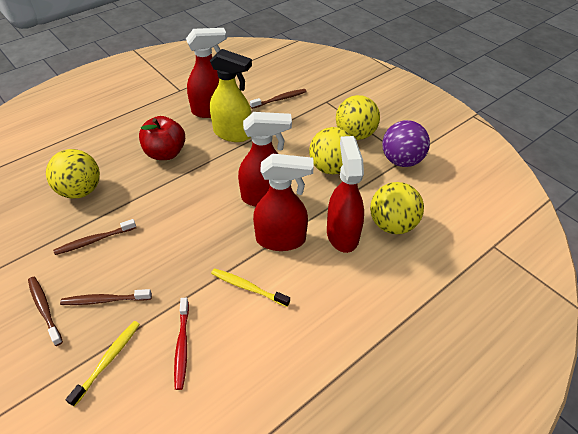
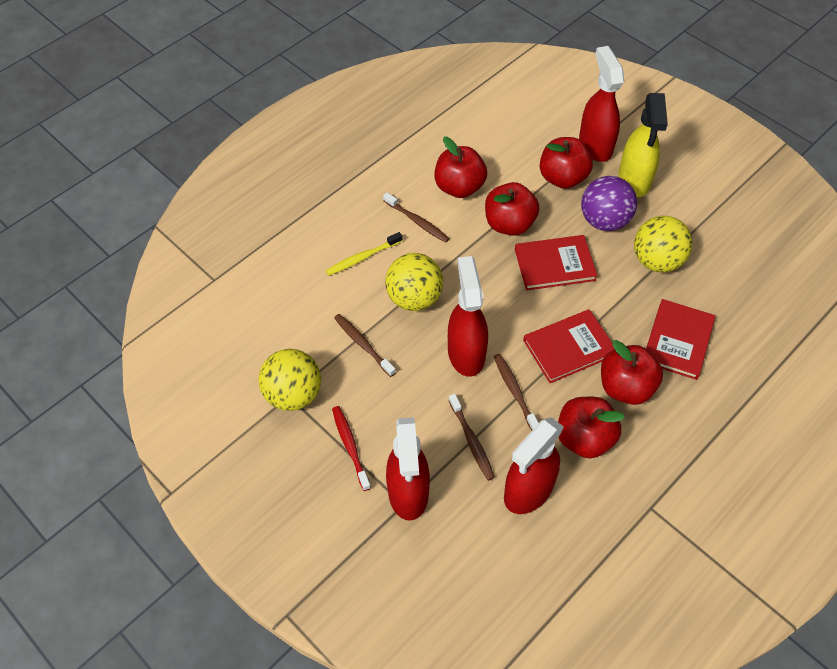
red apple: [139,116,185,160] = 1 -> [434,137,487,198] [485,182,539,236] [540,137,593,189] [558,397,625,458] [601,340,663,405] = 5
red book: none = 0 -> [515,235,598,291] [523,309,614,383] [646,299,715,380] = 3
yellow ball: [46,149,100,199] [309,127,351,174] [336,95,380,140] [370,182,424,234] = 4 -> [258,349,321,411] [385,253,443,311] [634,216,692,272] = 3
yellow toothbrush: [66,321,140,407] [211,268,290,307] = 2 -> [326,232,402,276] = 1

